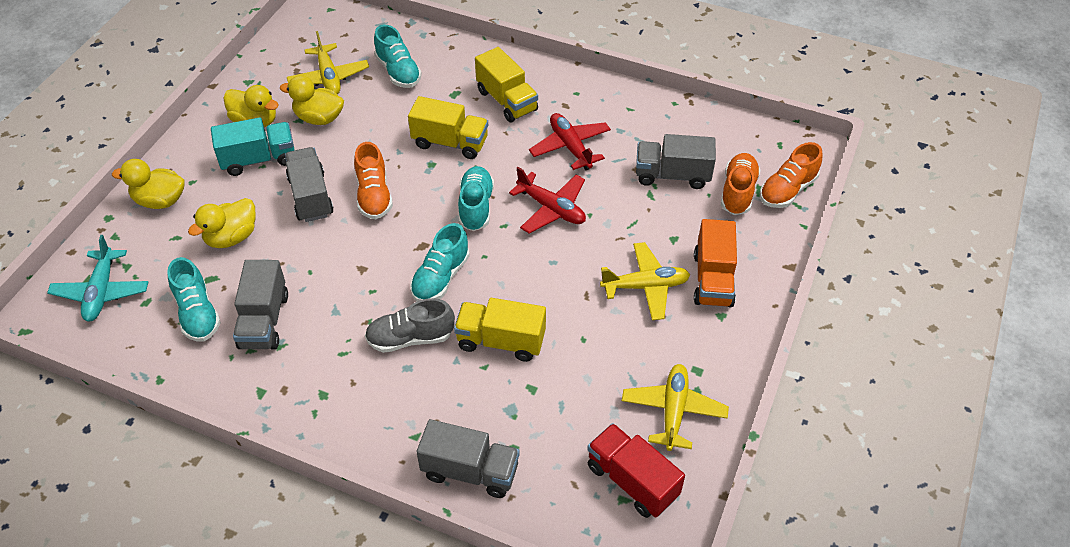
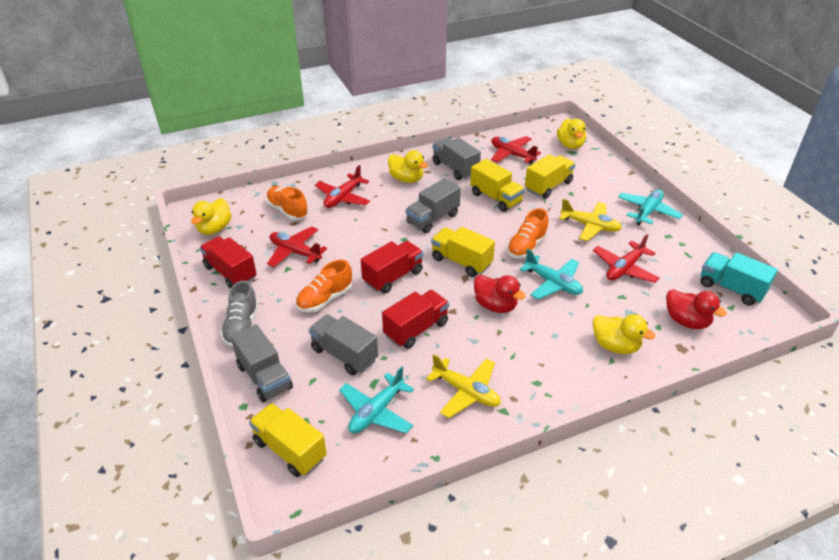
orange truck: [694,219,737,307] = 1 -> none = 0
red duck: none = 0 -> [474,275,525,313] [666,289,727,329] = 2
red plane: [509,167,586,234] [529,113,611,170] = 2 -> [267,227,327,267] [315,165,370,208] [491,136,541,164] [593,234,660,283] = 4
red truck: [587,423,685,518] = 1 -> [200,236,257,289] [361,241,423,294] [382,290,449,349] = 3
turquoise plane: [47,235,148,322] = 1 -> [339,366,414,433] [519,249,583,300] [618,189,683,225] = 3
turquoise shoe: [167,257,221,342] [374,25,422,88] [410,223,470,302] [458,166,494,231] = 4 -> none = 0
yellow plane: [287,31,369,95] [600,242,690,320] [622,364,729,451] = 3 -> [426,354,501,418] [559,199,622,241] = 2
yellow truck: [408,96,488,159] [454,298,546,362] [475,47,538,122] = 3 -> [249,403,327,477] [431,227,495,277] [470,159,525,212] [525,154,575,198] = 4

